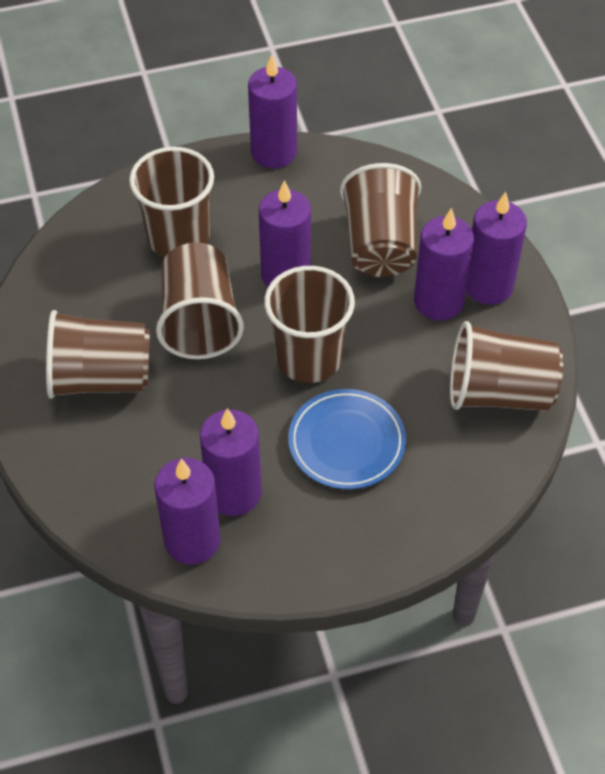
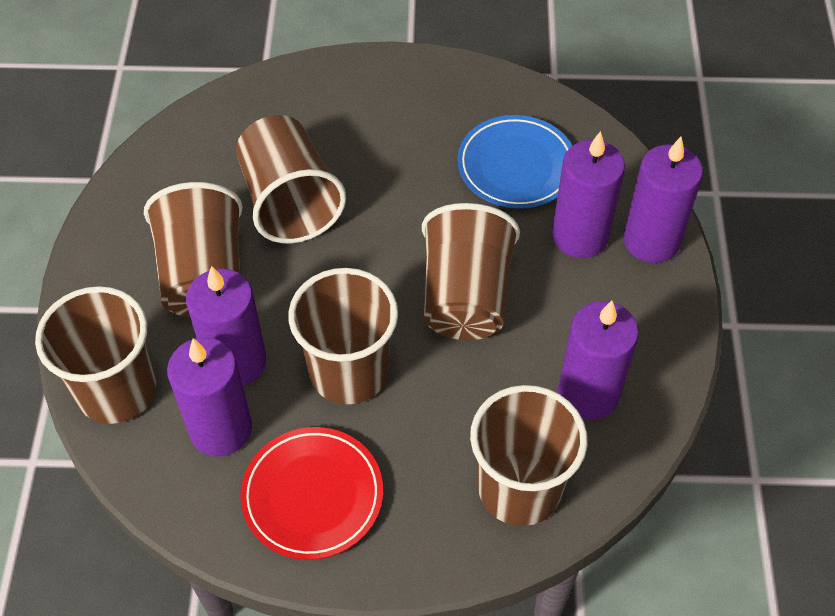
purple candle: [154,458,221,565] [200,409,262,516] [248,54,297,168] [259,180,311,287] [414,208,474,321] [466,192,527,305] = 6 -> [167,337,252,457] [186,266,266,386] [552,131,625,258] [558,301,639,420] [623,137,703,263] = 5
red plate: none = 0 -> [240,427,383,560] = 1

